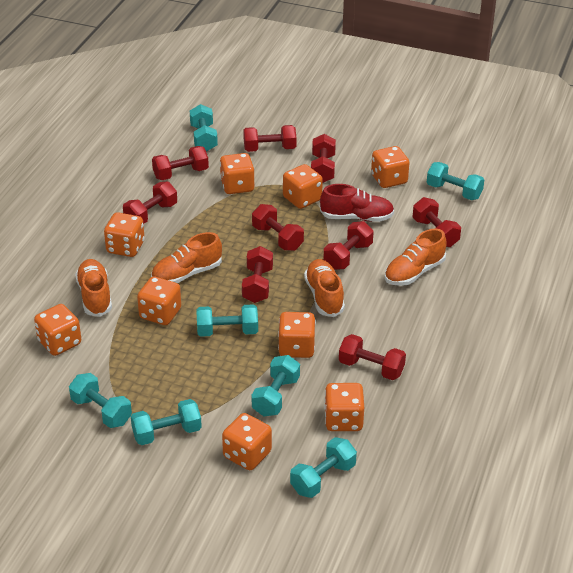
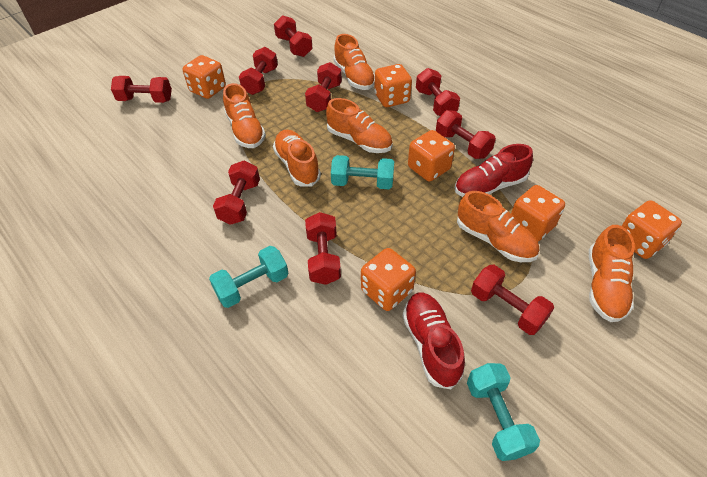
orange dice: [34,304,81,356] [104,212,145,257] [137,276,181,325] [220,153,255,194] [222,413,272,470] [278,312,316,358] [283,164,323,209] [324,383,364,431] [371,146,409,188] = 9 -> [183,55,226,99] [361,248,416,311] [374,64,412,107] [408,130,455,181] [511,185,565,241] [622,200,682,259] = 6
orange shoe: [75,259,112,317] [151,232,222,283] [304,259,345,317] [385,229,447,286] = 4 -> [223,83,266,148] [273,130,321,186] [326,98,393,153] [334,34,375,90] [457,191,539,262] [589,225,635,322] = 6
red shoe: [320,184,394,222] = 1 -> [403,293,465,389] [455,144,533,197] = 2
turquoise dumbbell: [69,373,132,428] [131,399,202,445] [190,104,218,152] [196,304,258,337] [252,355,300,416] [290,437,357,498] [427,162,484,200] = 7 -> [209,246,288,308] [331,155,394,189] [467,363,540,461] = 3

